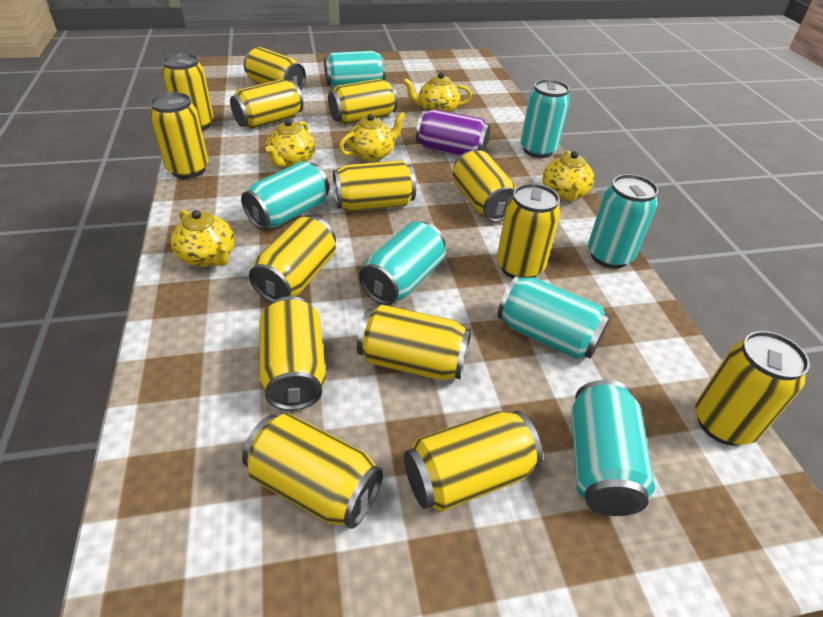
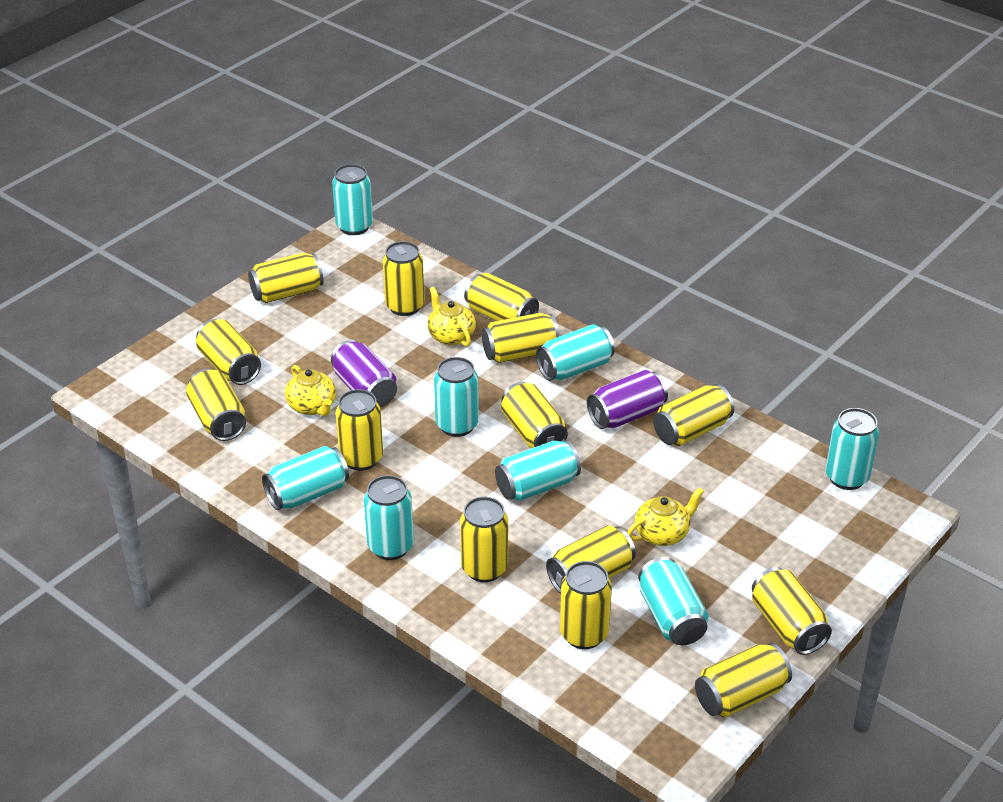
purple can: [416,109,490,156] = 1 -> [331,340,397,407] [587,370,668,429] = 2
turquoise can: [241,161,329,230] [324,51,386,88] [359,221,445,305] [497,276,610,359] [520,79,570,158] [571,380,655,516] [588,174,658,269] = 7 -> [262,446,349,510] [332,164,373,235] [364,475,414,560] [434,357,479,437] [495,440,581,501] [536,324,615,381] [638,557,709,645] [826,408,879,490] = 8
yellow teapot: [171,210,235,267] [266,119,316,168] [339,112,406,162] [403,72,472,112] [542,151,594,202] = 5 -> [285,365,336,416] [427,287,476,347] [627,488,704,546] = 3

